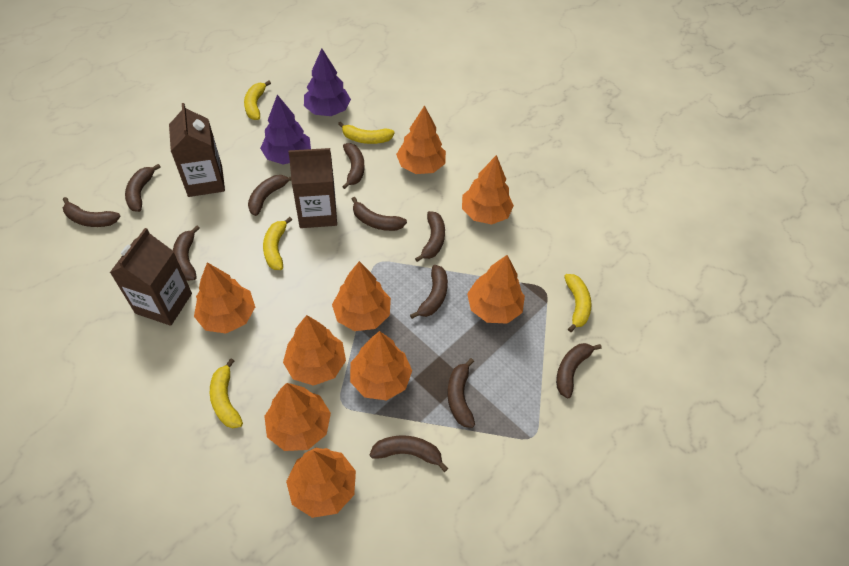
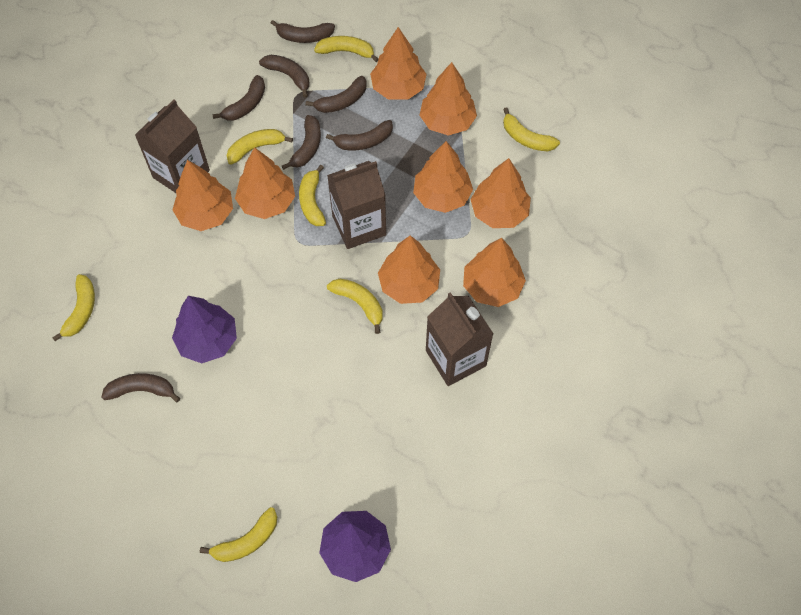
brown banana: [63,197,121,227] [125,164,161,212] [173,225,200,281] [248,175,291,216] [342,143,364,189] [352,197,407,231] [370,435,448,472] [410,265,448,319] [415,211,445,262] [447,358,475,428] [556,343,602,398] = 11 -> [101,373,180,403] [213,75,265,121] [259,55,309,98] [271,20,335,43] [282,115,321,170] [306,76,367,113] [326,120,393,150] = 7
orange tree: [194,262,255,333] [264,383,331,451] [283,315,346,386] [286,448,356,518] [332,261,391,331] [350,331,412,401] [396,105,446,174] [462,155,514,225] [467,255,525,324] = 9 -> [172,160,233,231] [235,147,295,219] [370,27,427,100] [378,235,440,304] [413,141,473,213] [419,62,477,136] [463,238,526,307] [470,158,531,228] = 8
yellow banana: [210,359,243,428] [244,80,271,120] [263,217,292,270] [338,121,395,144] [564,274,591,332] = 5 -> [52,274,95,341] [200,507,277,562] [226,129,293,165] [299,165,326,226] [314,36,378,62] [327,279,383,334] [503,108,560,151] = 7

